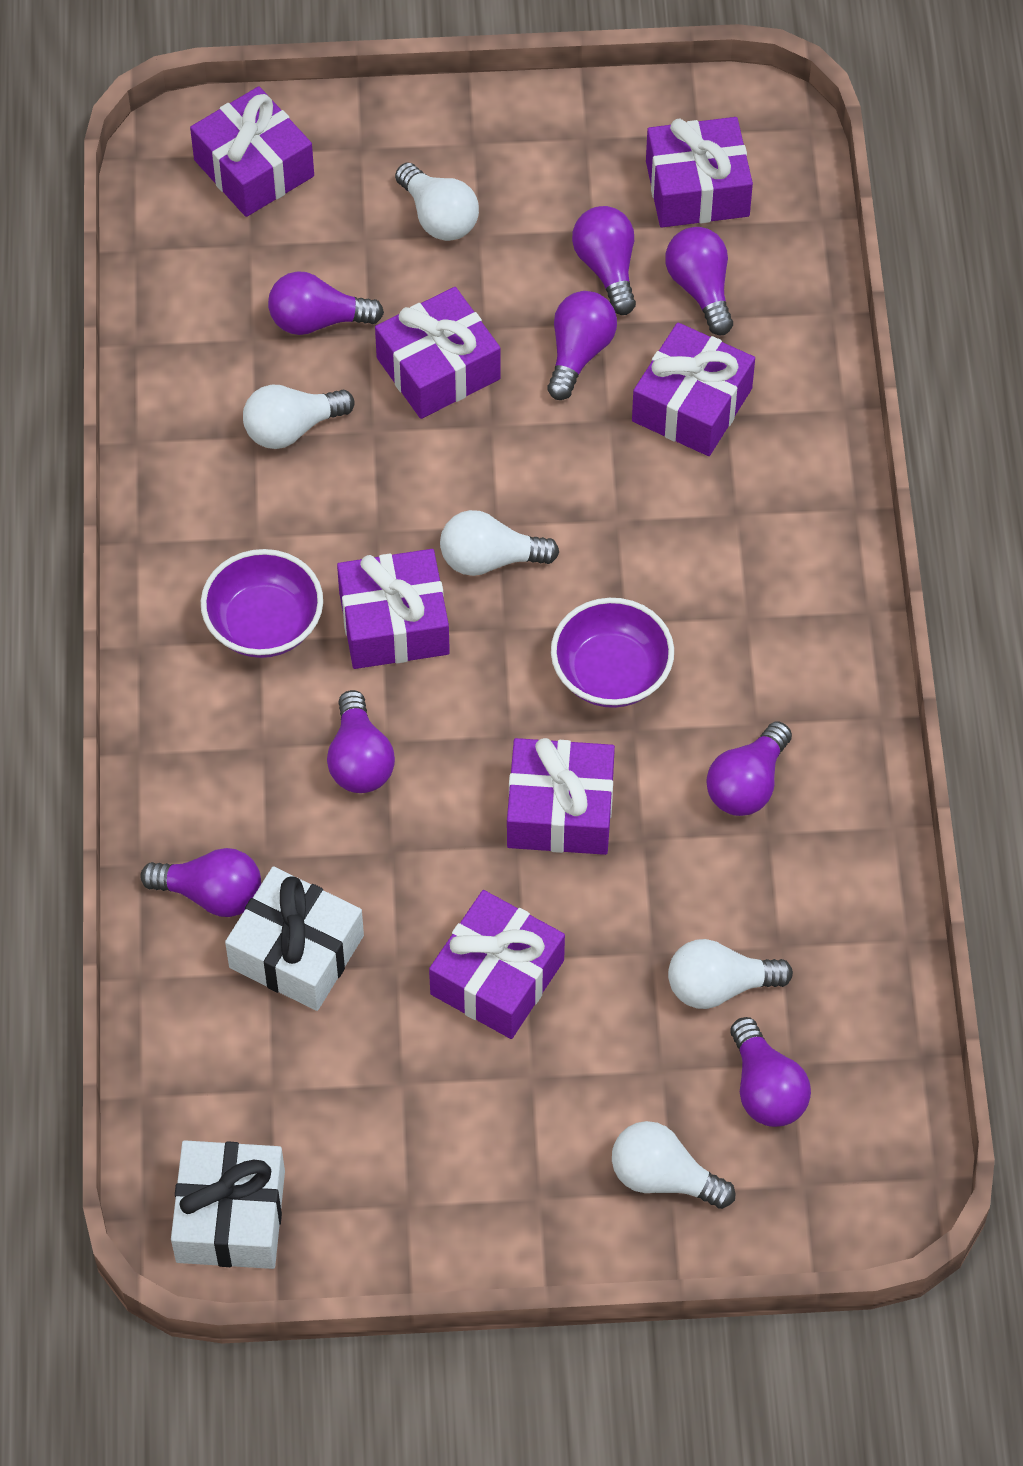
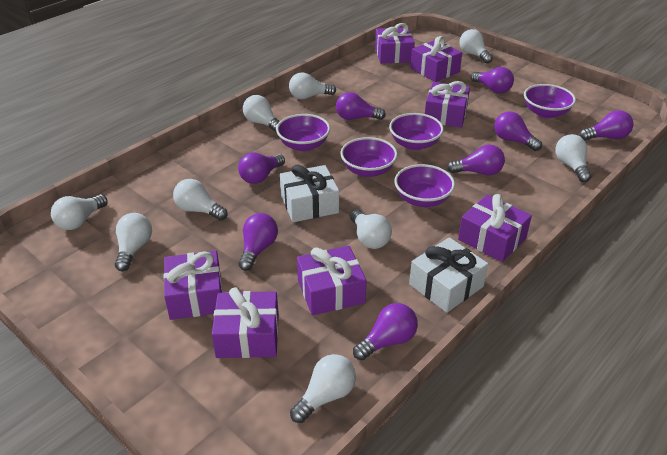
purple bowl: [201,549,323,658] [551,598,674,708] = 2 -> [276,114,330,151] [340,137,398,177] [389,113,444,150] [394,164,455,207] [524,84,576,118] = 5
white light bulb: [243,385,355,449] [395,163,479,241] [440,510,559,576] [612,1121,735,1209] [668,939,793,1009] = 5 -> [51,194,108,230] [115,213,152,271] [173,179,228,221] [243,95,280,133] [289,72,336,99] [290,354,356,423] [350,209,392,249] [460,29,493,64] [555,134,591,182] = 9

